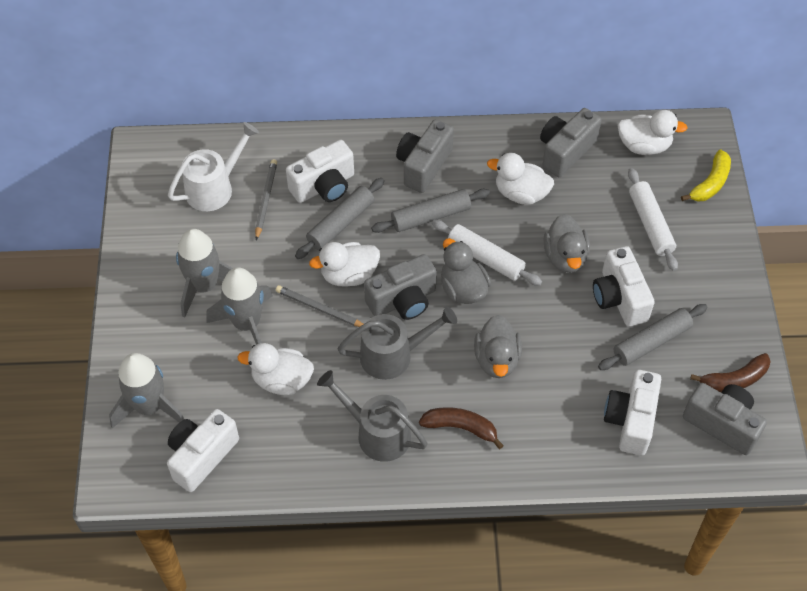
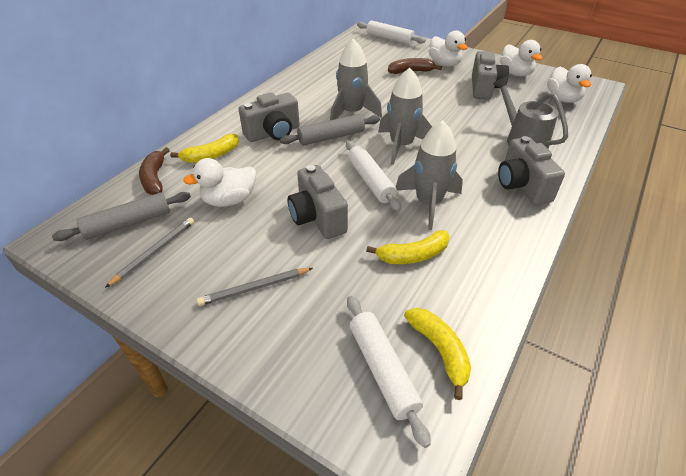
grey duck: [441,238,491,304] [474,315,522,378] [544,214,590,273] = 3 -> none = 0
grey rolling pin: [295,178,384,259] [371,189,490,233] [598,304,708,370] = 3 -> [52,192,191,241] [280,114,380,146] = 2
grey watering can: [317,370,428,462] [337,306,457,380] = 2 -> [493,76,568,149] = 1
white camera: [167,409,239,492] [286,140,354,203] [593,246,655,326] [604,370,661,455] = 4 -> none = 0
white rolling pin: [432,220,542,286] [628,168,678,271] = 2 -> [346,141,401,212] [347,296,431,448] [357,20,426,45] = 3
white watering can: [168,122,259,211] = 1 -> none = 0
yellow banana: [681,149,731,202] = 1 -> [170,134,239,163] [366,230,450,264] [404,308,471,400] = 3

